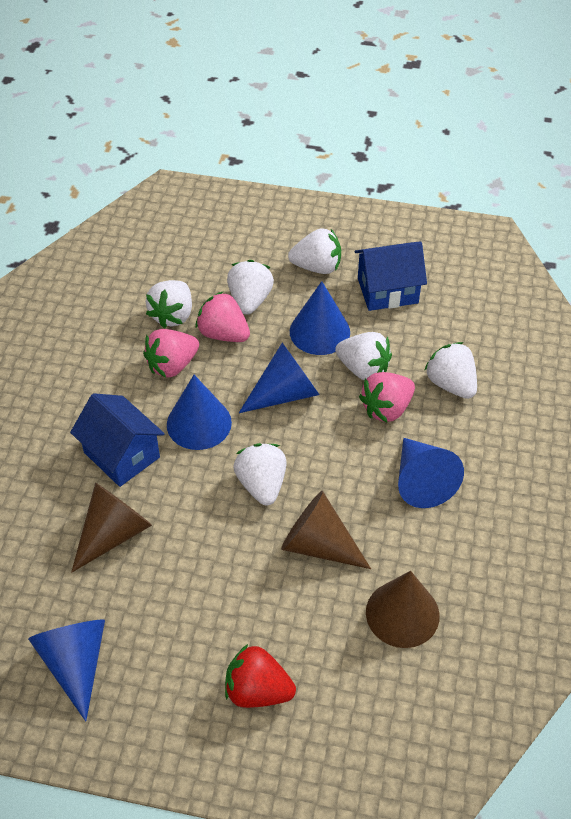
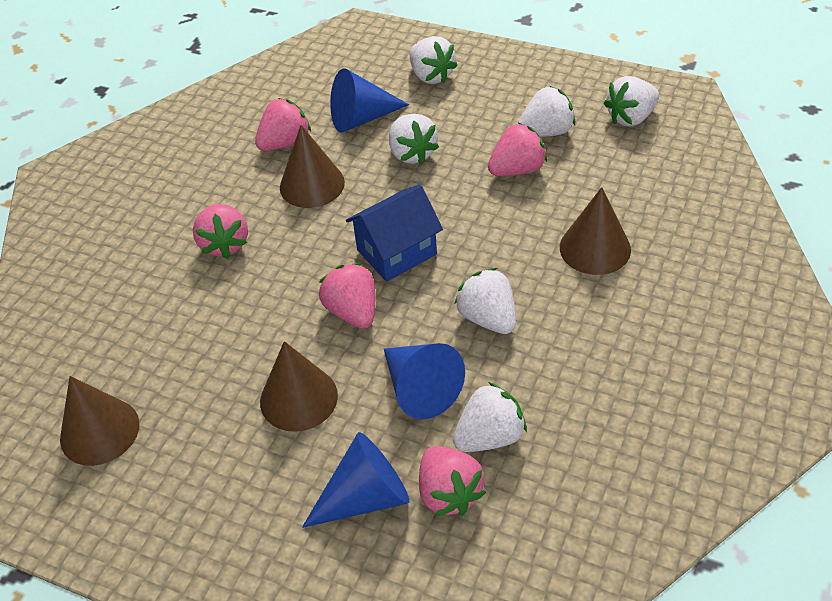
blue cone: [28,619,105,722] [167,375,232,450] [239,343,320,413] [290,281,350,355] [398,438,464,508] = 5 -> [302,432,410,528] [330,68,409,132] [384,343,465,419] = 3
blue house: [70,393,165,487] [355,241,427,311] = 2 -> [346,184,443,282] = 1
brown cone: [71,483,152,572] [281,491,371,569] [366,571,440,648] = 3 -> [60,376,139,466] [260,341,338,432] [280,125,345,208] [560,187,631,275] = 4
pink strawberry: [143,329,199,378] [196,292,250,342] [359,372,415,422] = 3 -> [193,204,248,259] [255,98,311,151] [319,263,375,329] [419,446,486,516] [488,123,547,176] = 5
red strawberry: [225,644,296,708] = 1 -> none = 0

